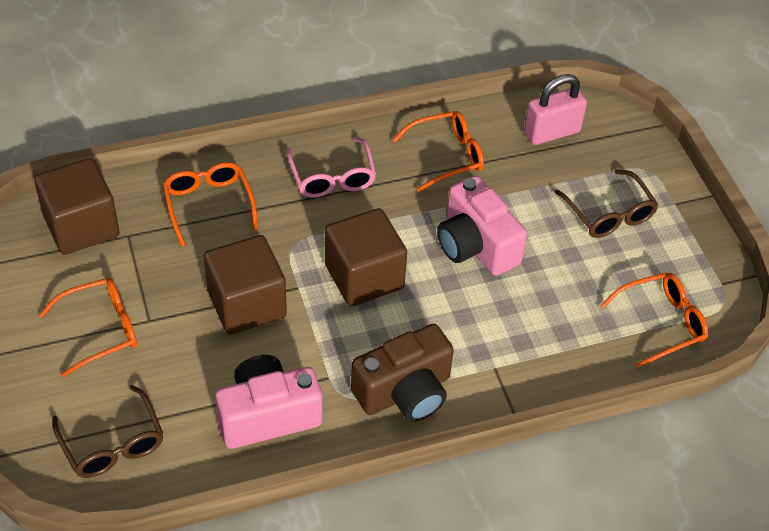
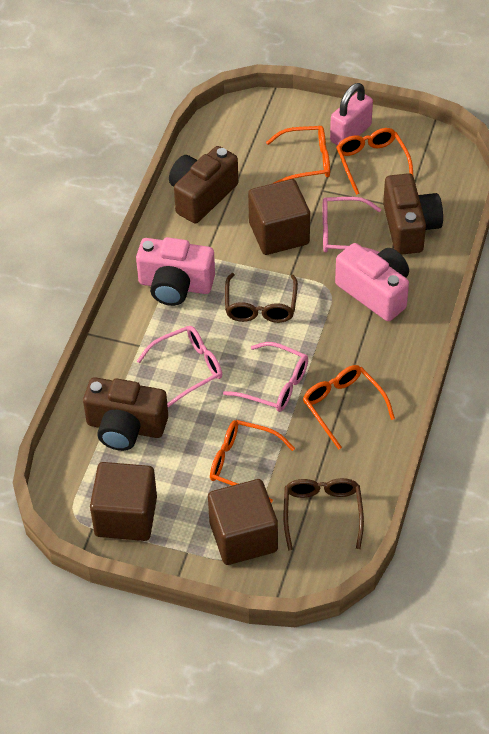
brown camera: [351,324,454,422] = 1 -> [83,377,168,451] [169,146,238,224] [383,173,443,255] = 3
pink glasses: [286,137,376,198] = 1 -> [137,326,222,407] [223,342,308,412] [323,197,381,254] = 3

